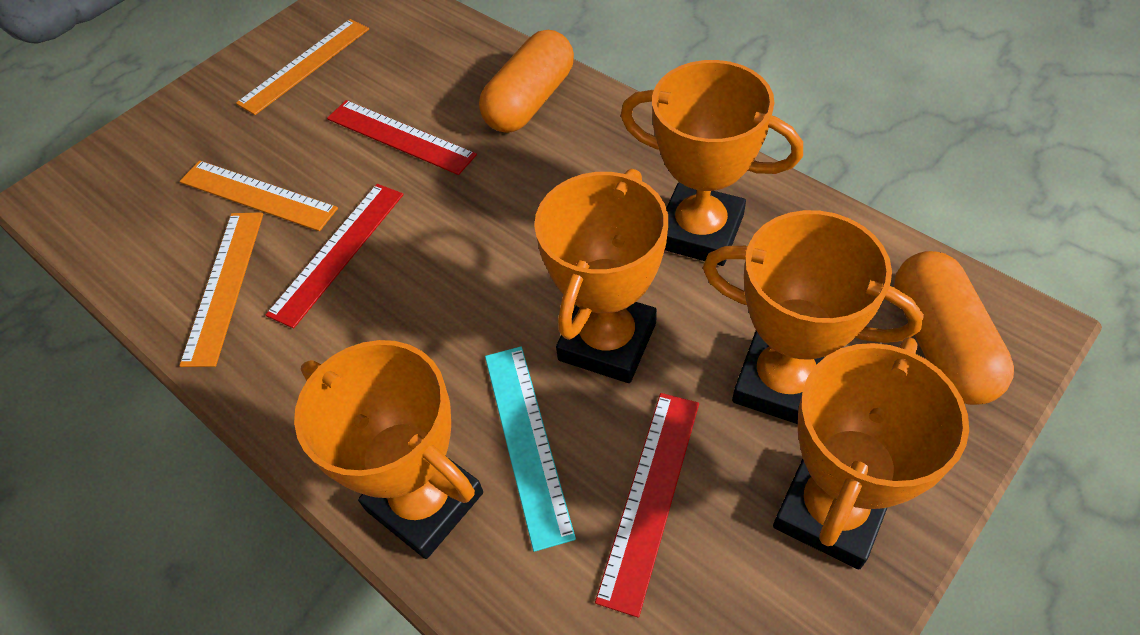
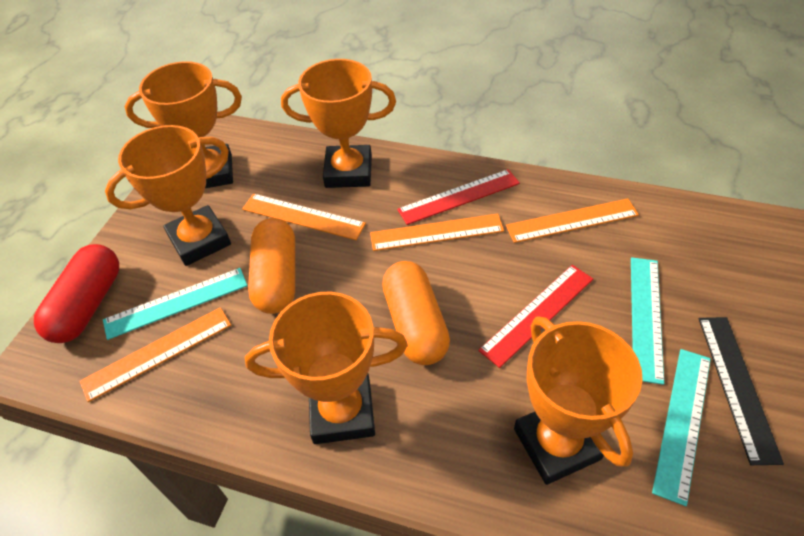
black ruler: none = 0 -> [699,317,784,465] = 1
orange ruler: [179,160,338,231] [179,212,263,367] [236,19,369,115] = 3 -> [79,307,231,402] [242,194,366,240] [370,214,504,251] [506,198,639,243] = 4
red capsule: none = 0 -> [34,244,119,343] = 1
red ruler: [266,184,404,329] [327,100,477,175] [595,393,699,618] = 3 -> [397,169,520,225] [478,265,593,368] = 2
turquoise ruler: [485,347,576,552] = 1 -> [103,268,248,340] [631,257,665,385] [652,349,711,506] = 3

